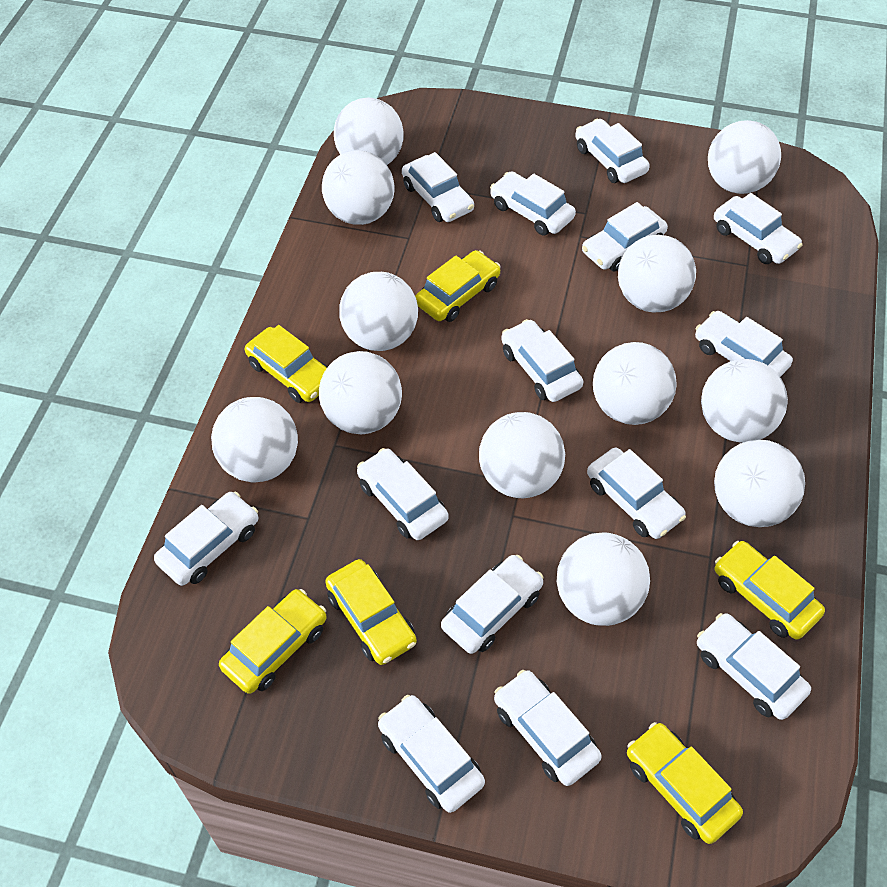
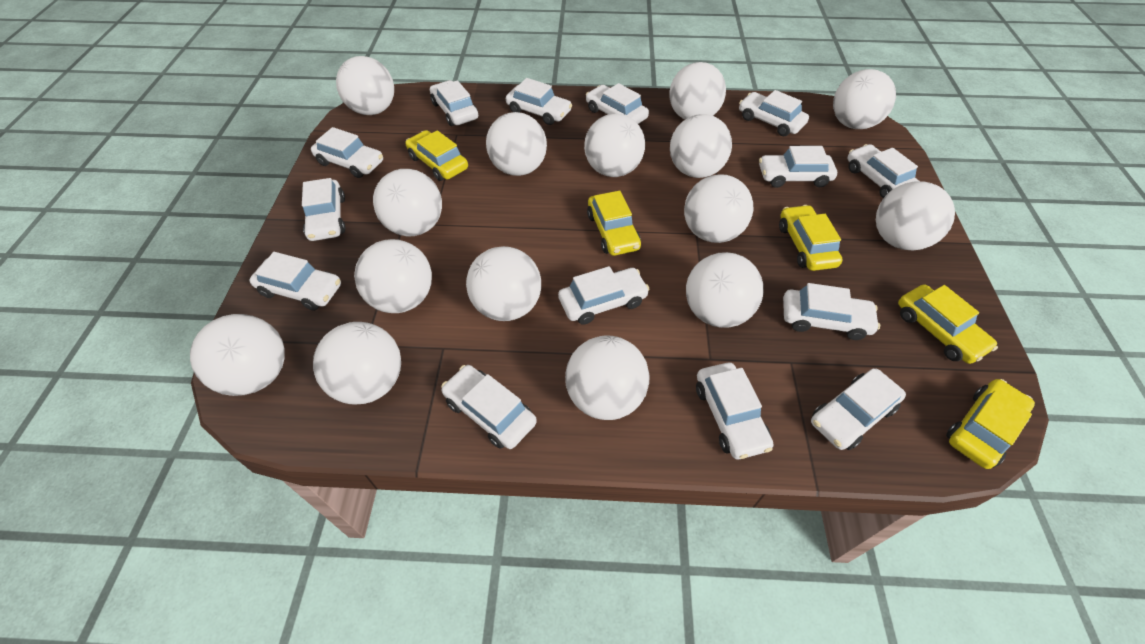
white ball: [211,397,298,482] [319,351,402,435] [322,150,395,225] [334,98,404,165] [339,272,418,351] [479,412,565,498] [557,532,650,626] [593,342,677,425] [618,235,696,312] [701,359,788,443] [708,120,781,194] [714,439,805,527] = 12 -> [190,314,285,396] [313,322,401,405] [336,56,394,115] [354,239,432,313] [373,169,442,236] [466,246,541,321] [486,112,547,176] [565,335,649,420] [584,114,645,177] [669,62,726,120] [670,114,732,178] [684,174,754,243] [686,252,764,328] [833,69,896,129] [876,181,955,250] = 15
yellow car: [219,589,327,694] [245,325,327,403] [325,559,417,665] [415,250,501,322] [627,722,743,844] [715,541,825,640] = 6 -> [405,130,468,181] [587,191,641,256] [779,205,843,271] [898,284,998,364] [946,379,1035,469] = 5

